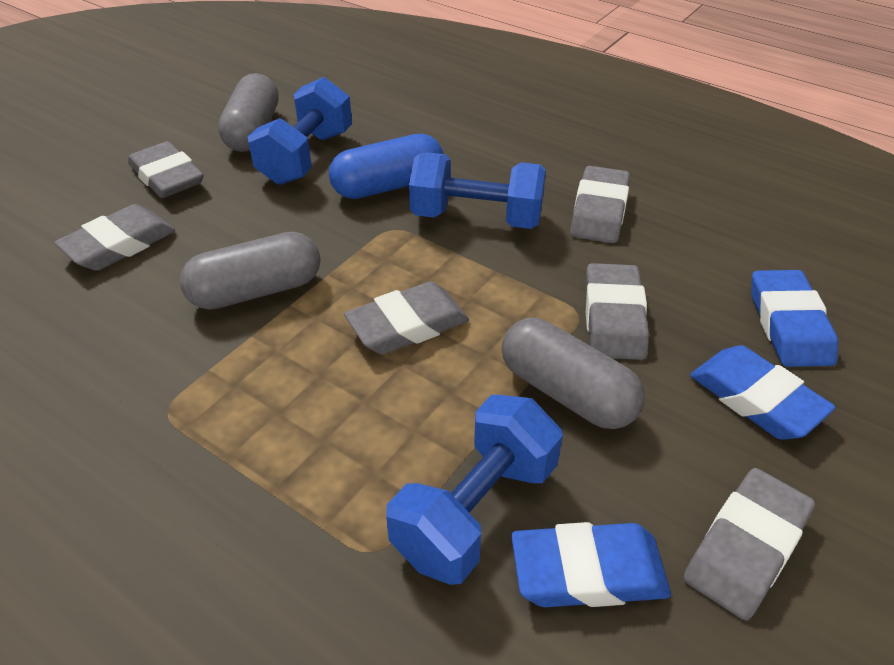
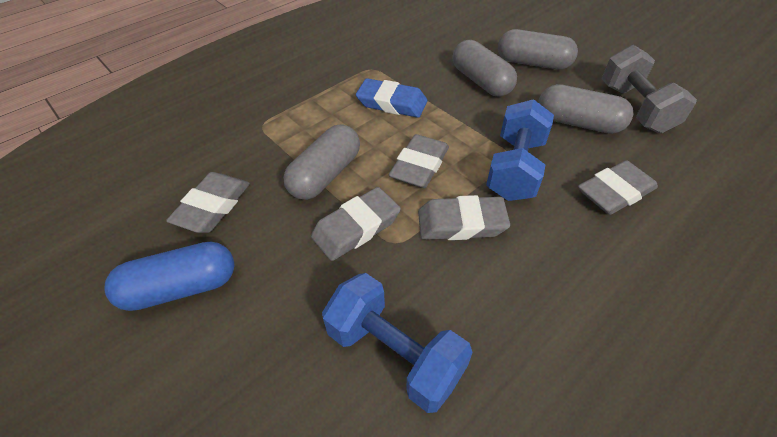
blue dumbbell: [248,77,352,185] [386,395,563,585] [409,152,546,229] = 3 -> [322,273,473,413] [486,99,554,201] = 2
blue eraser: [511,522,671,607] [690,345,836,440] [751,270,838,367] = 3 -> [356,78,427,118] = 1
grey capsule: [180,232,321,310] [218,73,279,152] [502,318,645,429] = 3 -> [283,124,360,200] [452,40,517,97] [498,29,578,70] [538,84,633,134] = 4
grey dumbbell: none = 0 -> [602,45,697,133] = 1
grey eraser: [54,204,175,271] [128,141,204,198] [344,282,469,354] [570,166,630,243] [585,263,649,360] [684,468,815,620] = 6 -> [166,172,250,233] [311,187,401,261] [389,134,449,188] [418,195,510,240] [578,160,658,215] = 5

